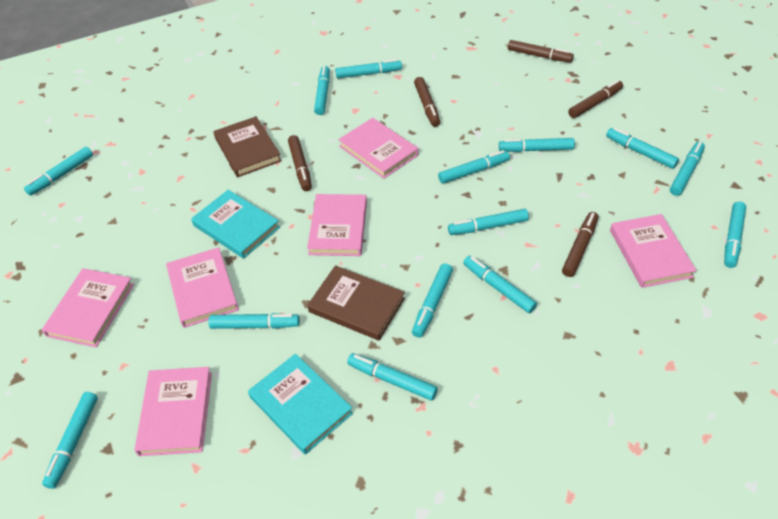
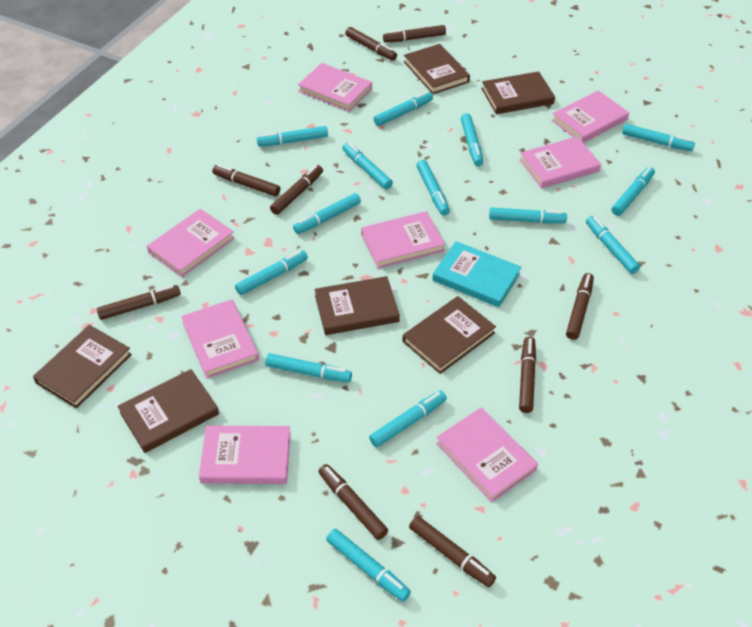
brown book: [213,116,282,177] [307,265,405,341] = 2 -> [33,325,132,408] [117,369,219,453] [314,276,400,335] [403,296,496,374] [404,44,470,94] [481,71,555,114] = 6
brown marker: [288,135,312,191] [414,77,440,127] [508,40,574,63] [562,212,598,277] [568,80,623,118] = 5 -> [97,285,181,320] [212,164,280,196] [270,165,323,215] [318,464,388,540] [345,27,397,61] [383,25,446,43] [409,516,496,587] [519,337,536,413] [566,273,594,340] = 9
pink book: [42,268,134,347] [134,367,212,456] [166,247,239,328] [307,194,367,256] [338,118,418,179] [610,214,697,288] = 6 -> [147,209,235,277] [181,299,259,379] [199,426,291,484] [298,63,372,112] [361,211,445,269] [436,408,538,502] [519,136,601,188] [552,91,629,143] = 8
turquoise book: [191,190,280,259] [248,354,353,455] = 2 -> [433,241,521,307] = 1

